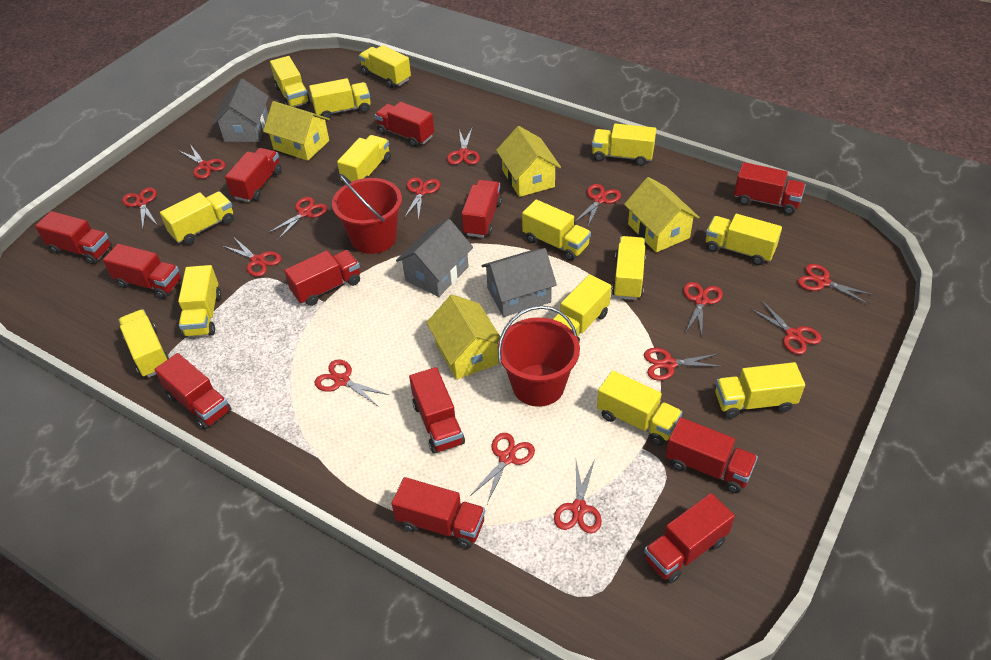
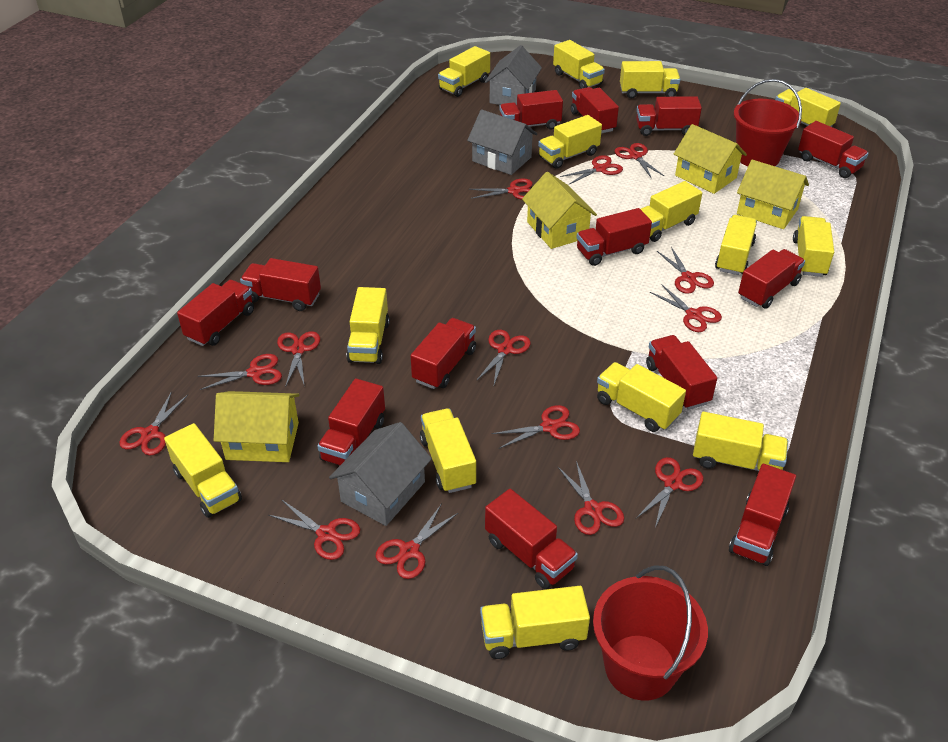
red truck: [35,211,112,264] [103,244,182,299] [154,353,231,430] [225,148,282,202] [284,250,360,306] [375,102,434,147] [391,477,485,549] [409,367,465,454] [461,180,502,238] [644,493,735,584] [666,417,758,493] [734,162,806,215] = 12 -> [177,280,254,346] [240,258,321,311] [317,379,385,465] [411,318,476,389] [485,489,578,589] [499,90,563,129] [571,87,619,133] [576,208,652,266] [636,96,702,136] [646,335,717,410] [729,464,796,566] [738,249,805,309] [798,121,868,178] = 13

